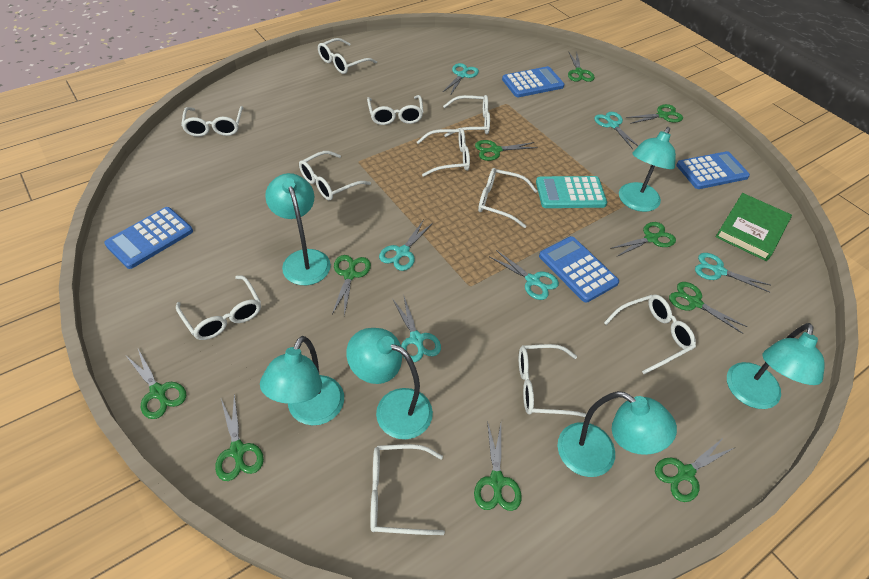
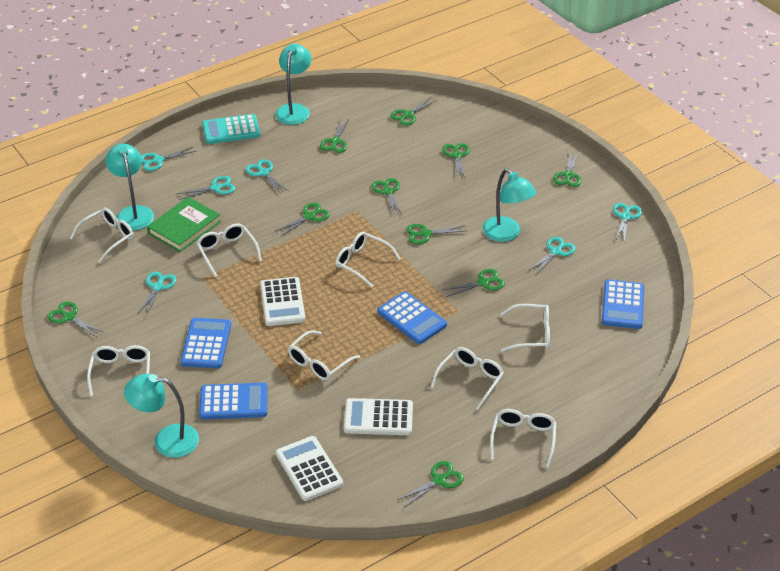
turquoise lamp: [260,336,344,425] [265,173,331,285] [346,328,433,439] [558,391,677,477] [619,127,676,212] [727,323,825,409] = 6 -> [106,144,154,230] [124,374,199,458] [275,44,312,125] [482,169,536,242] = 4
white calculator: none = 0 -> [260,277,305,326] [276,436,343,501] [344,398,413,435] = 3
white glasses: [176,275,261,340] [181,106,243,137] [299,151,371,200] [318,38,377,74] [367,95,423,125] [370,444,445,535] [417,128,470,177] [443,95,490,137] [478,168,537,228] [519,344,587,417] [604,294,696,374] = 11 -> [70,207,134,262] [87,345,150,396] [196,224,262,277] [288,330,360,381] [335,232,401,288] [431,347,504,410] [490,409,556,468] [501,304,550,352] = 8

